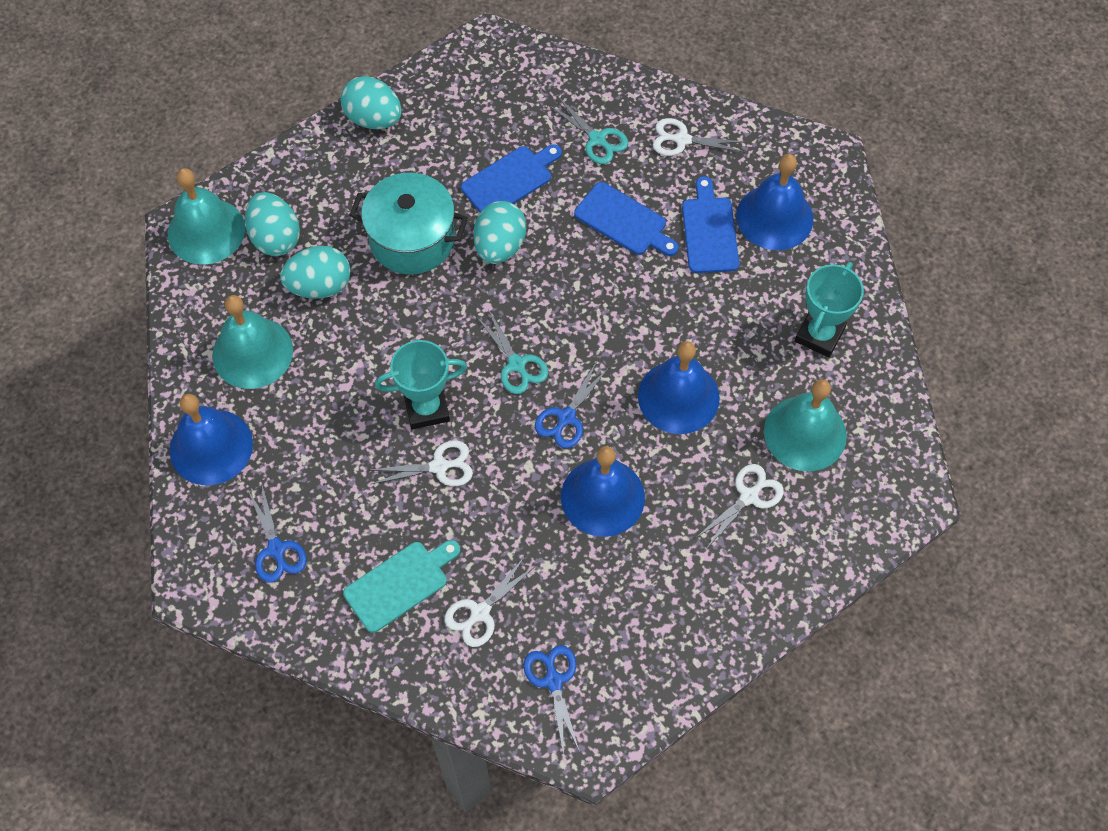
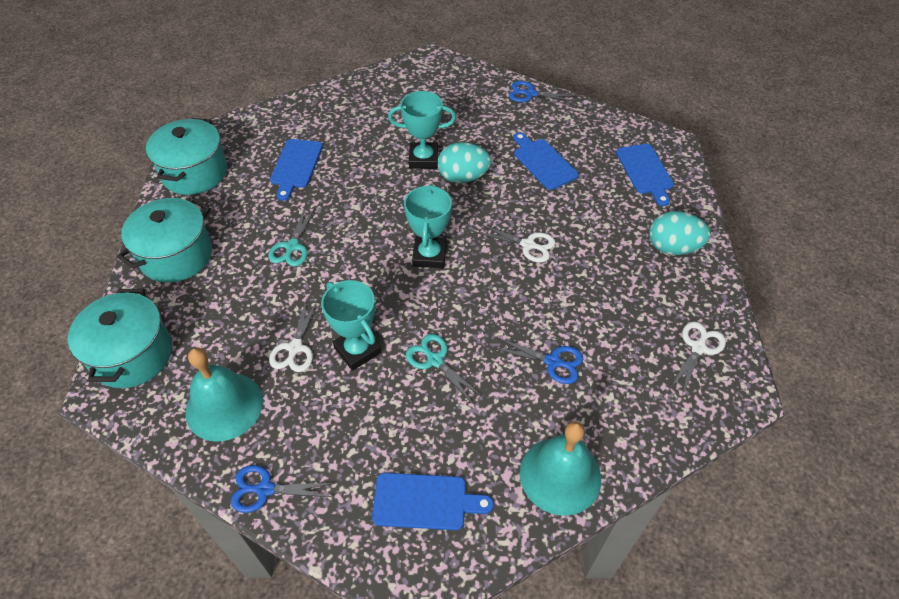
blue bell: [170,394,253,485] [561,446,645,537] [638,341,720,434] [737,154,813,250] = 4 -> none = 0
blue cutting board: [461,144,562,212] [574,182,679,256] [682,176,739,273] = 3 -> [270,139,323,201] [372,473,494,530] [513,132,579,190] [616,144,674,206] = 4
turquoise bell: [168,168,245,265] [212,295,293,389] [764,379,847,471] = 3 -> [185,348,263,442] [520,421,601,516] = 2
turquoise cutting board: [343,540,460,633] = 1 -> none = 0
turquoise egg: [245,192,300,256] [280,246,351,299] [340,76,402,129] [473,201,526,264] = 4 -> [438,142,491,183] [649,211,710,255] = 2
turquoise pot: [350,173,468,274] = 1 -> [68,289,172,388] [117,198,212,283] [146,118,227,195] = 3
turquoise trophy: [375,340,467,430] [795,262,864,357] = 2 -> [321,280,381,371] [388,91,456,169] [404,184,452,268] = 3
white scissors: [371,440,473,486] [444,556,535,647] [653,118,746,156] [697,464,784,548] = 4 -> [269,298,318,372] [476,224,555,263] [671,322,726,395] = 3

